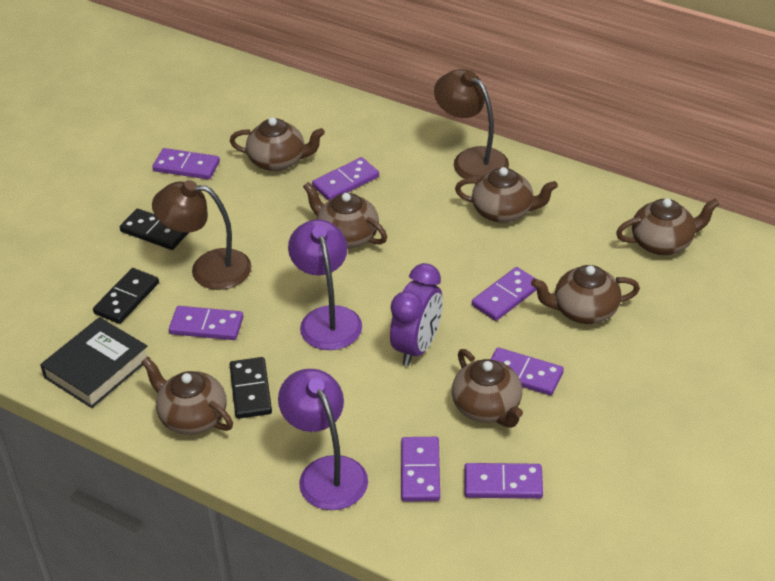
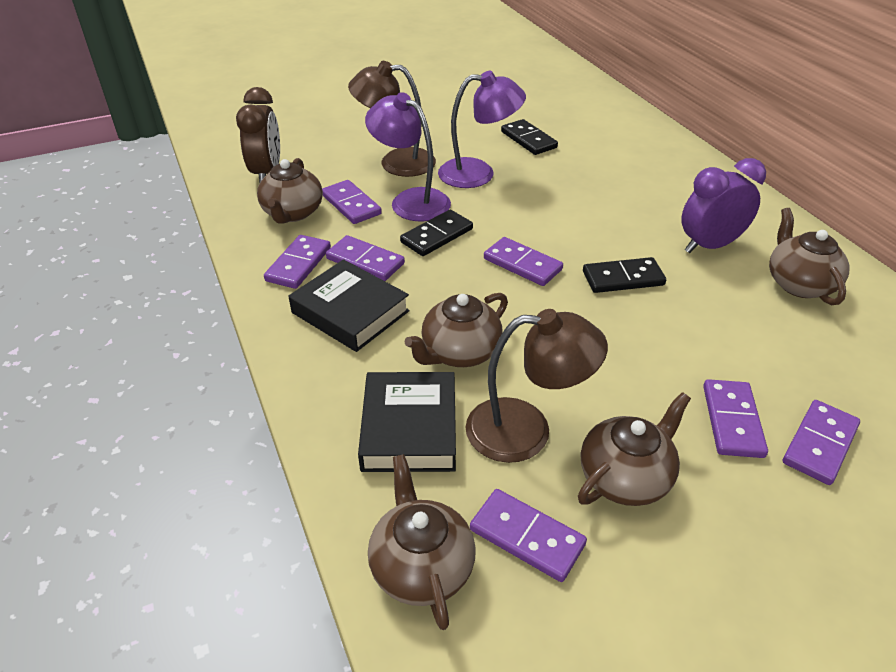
black book: [40,317,150,408] = 1 -> [289,259,410,352] [358,372,456,472] = 2
brown clock: none = 0 -> [236,87,280,182] = 1
brown teapot: [142,357,233,435] [230,117,325,171] [303,182,387,249] [452,349,523,428] [455,167,558,223] [531,265,640,324] [616,198,719,255] = 7 -> [257,158,323,224] [368,454,476,630] [405,293,508,367] [578,392,691,506] [769,208,849,305] = 5

